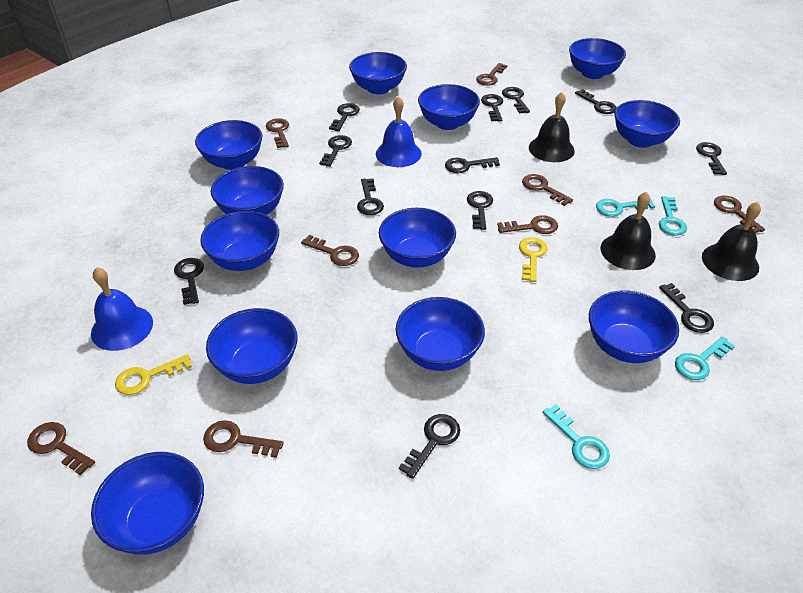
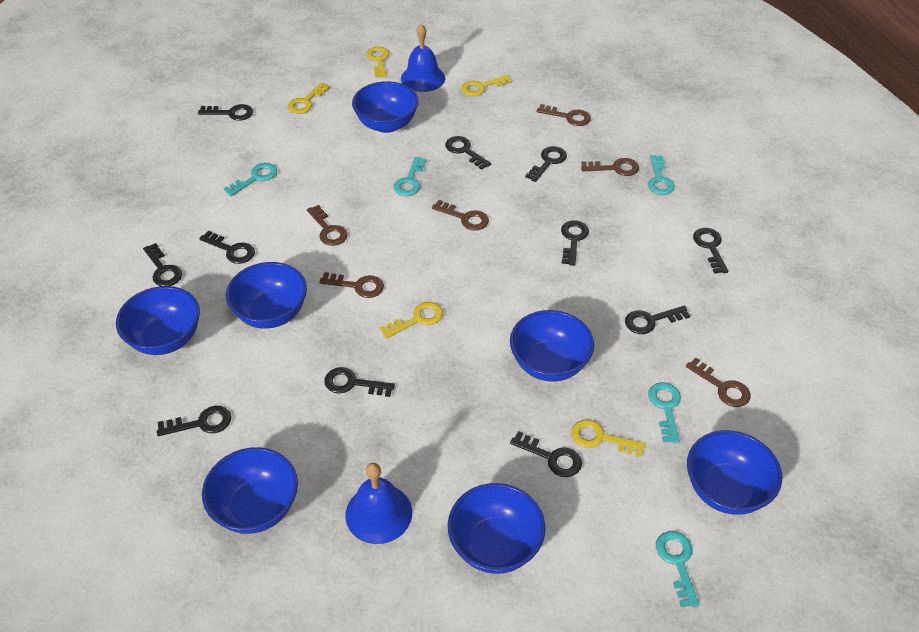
black bell: [529,92,575,162] [601,192,656,270] [702,202,761,281] = 3 -> none = 0
black key: [174,258,204,305] [319,135,352,167] [329,103,360,131] [357,178,384,215] [399,414,460,479] [445,157,500,173] [467,191,493,230] [481,94,503,122] [502,87,530,114] [575,89,617,114] [659,283,714,333] [696,142,727,175] = 12 -> [143,243,182,286] [157,406,231,436] [198,104,253,121] [199,230,255,264] [324,367,395,397] [445,136,491,170] [510,431,582,477] [525,146,567,182] [561,220,589,266] [625,306,690,334] [693,228,728,274] = 11
blue bowl: [91,452,204,555] [195,120,262,170] [200,211,279,271] [206,308,298,384] [211,166,284,215] [349,52,407,95] [379,208,456,268] [396,297,485,371] [418,84,480,130] [569,38,626,79] [589,290,679,363] [614,100,680,148] = 12 -> [116,286,200,355] [202,447,298,534] [226,262,307,329] [352,81,419,133] [448,483,546,574] [510,310,594,382] [687,430,782,515] = 7
brown key: [27,422,95,476] [203,420,284,458] [266,118,289,148] [301,235,359,266] [476,63,507,86] [497,215,558,234] [522,174,573,206] [714,196,765,233] = 8 -> [307,205,348,246] [319,272,384,298] [432,200,489,231] [537,104,591,126] [581,158,639,176] [686,358,751,407] = 6
turquoise key: [543,404,610,469] [596,199,655,217] [659,196,687,236] [675,336,735,380] = 4 -> [224,163,277,196] [393,157,427,196] [648,155,675,195] [648,382,681,443] [656,531,699,608] = 5
yellow key: [115,354,192,395] [519,237,547,282] = 2 -> [287,82,330,114] [366,47,389,78] [380,302,443,339] [461,75,512,96] [571,420,645,458] = 5

